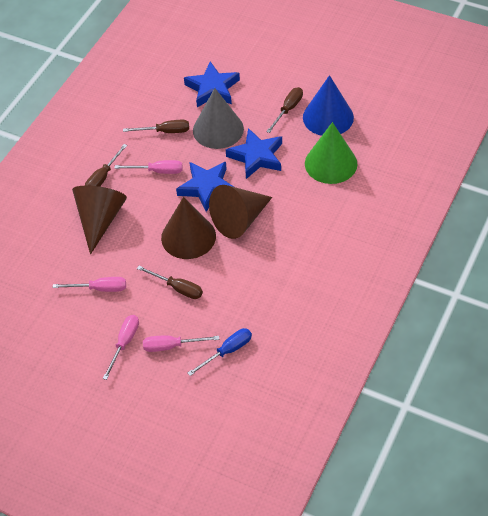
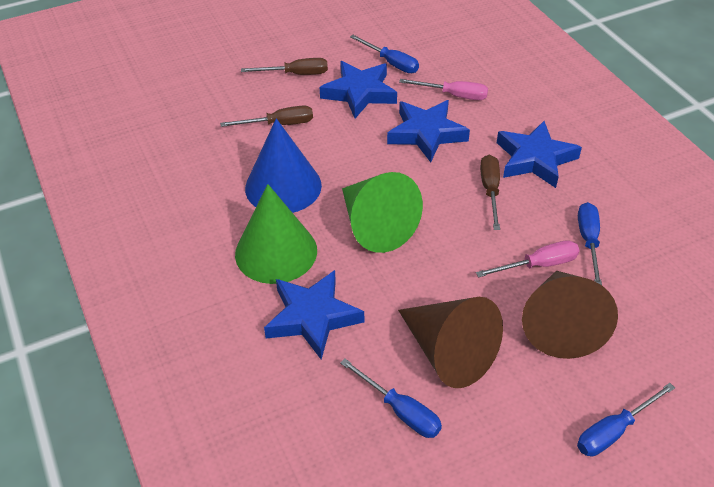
blue screwdriver: [188,328,252,376] = 1 -> [340,359,442,438] [350,35,419,73] [577,383,675,456] [578,202,602,285] = 4
blue star: [176,162,234,212] [184,61,240,107] [226,128,282,179] = 3 -> [264,270,364,359] [320,61,397,118] [387,100,470,162] [497,121,582,188] = 4
brown cone: [72,186,127,255] [161,197,216,259] [209,185,272,239] = 3 -> [398,297,503,388] [522,271,618,359] = 2
brown screwdriver: [85,144,127,187] [123,120,189,133] [137,266,203,299] [266,87,303,133] = 4 -> [220,105,313,127] [241,58,328,75] [480,155,500,230] = 3
green cone: [305,122,358,184] = 1 -> [235,184,317,284] [342,172,423,253] = 2
grey cone: [193,88,244,149] = 1 -> none = 0
pink screwdriver: [53,277,126,292] [103,315,139,380] [114,160,183,174] [143,335,219,352] = 4 -> [399,79,488,100] [476,240,580,278] = 2

